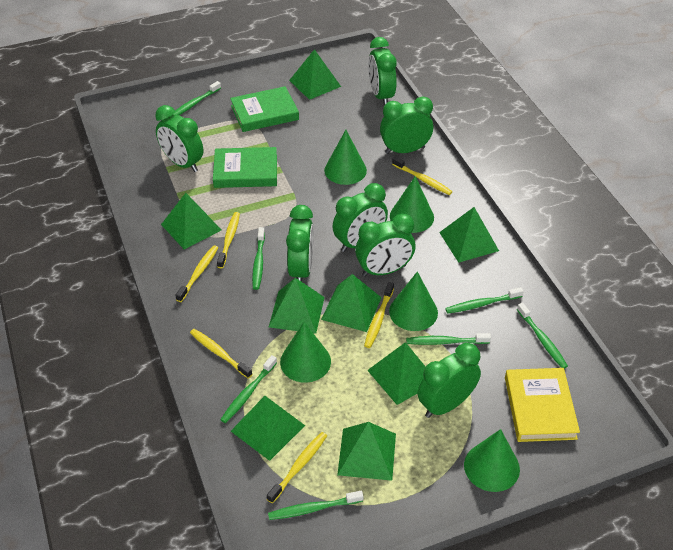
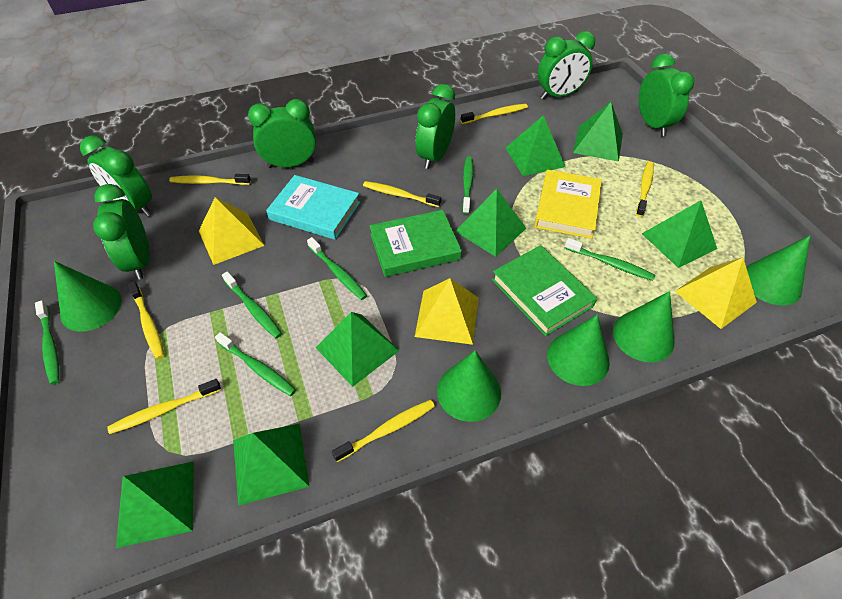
green clock: [155,105,204,172] [286,205,314,282] [333,183,388,252] [355,214,415,277] [368,37,397,106] [380,96,433,154] [418,343,481,418] = 7 -> [80,136,152,216] [93,184,150,280] [248,99,316,168] [416,84,455,169] [538,31,595,100] [639,54,694,136] = 6
green pyramid: [161,193,221,249] [231,396,305,461] [269,278,325,334] [289,49,341,100] [321,274,382,332] [337,422,396,481] [367,342,426,405] [439,207,499,263] = 8 -> [116,461,194,548] [233,424,309,506] [316,312,399,387] [455,189,526,257] [505,115,565,176] [573,102,623,162] [642,200,717,268] = 7
green toothbrush: [172,81,221,115] [220,355,277,423] [252,227,265,290] [268,491,363,520] [406,333,491,345] [445,287,524,314] [517,303,568,369] = 7 -> [35,300,59,385] [215,332,296,396] [222,271,282,338] [307,237,367,300] [462,157,473,214] [565,238,655,281] = 6
turquoise book: none = 0 -> [266,175,360,240] = 1
yellow pyramid: none = 0 -> [199,197,265,265] [415,278,479,345] [675,257,757,329] = 3
yellow toothbrush: [176,245,218,302] [190,329,252,378] [217,212,240,269] [267,432,327,504] [364,282,394,348] [392,156,452,195] = 6 -> [107,379,221,434] [128,281,164,359] [169,174,251,185] [332,400,435,462] [363,181,441,207] [461,104,528,124] [636,161,654,217] = 7

